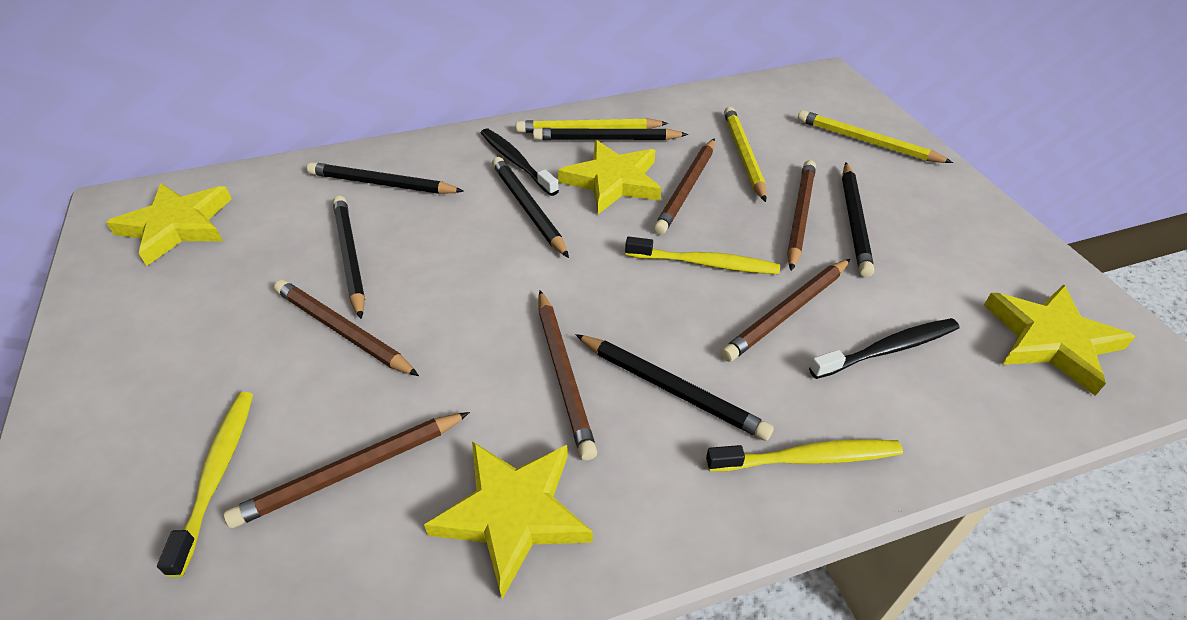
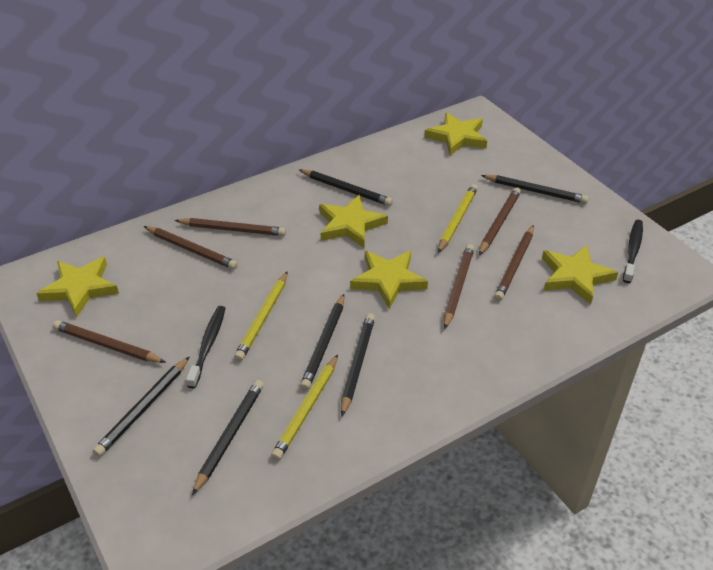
yellow star: [106,183,232,266] [424,441,593,599] [558,140,661,214] [984,284,1136,396] = 4 -> [36,257,119,318] [319,195,388,248] [350,251,428,309] [424,112,487,155] [542,245,618,305] = 5
yellow toothbrush: [157,392,253,577] [625,237,780,274] [706,439,903,471] = 3 -> none = 0

